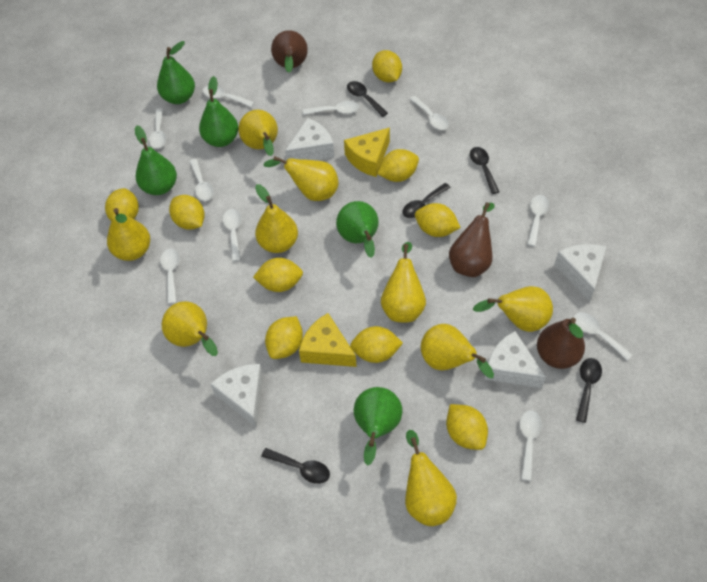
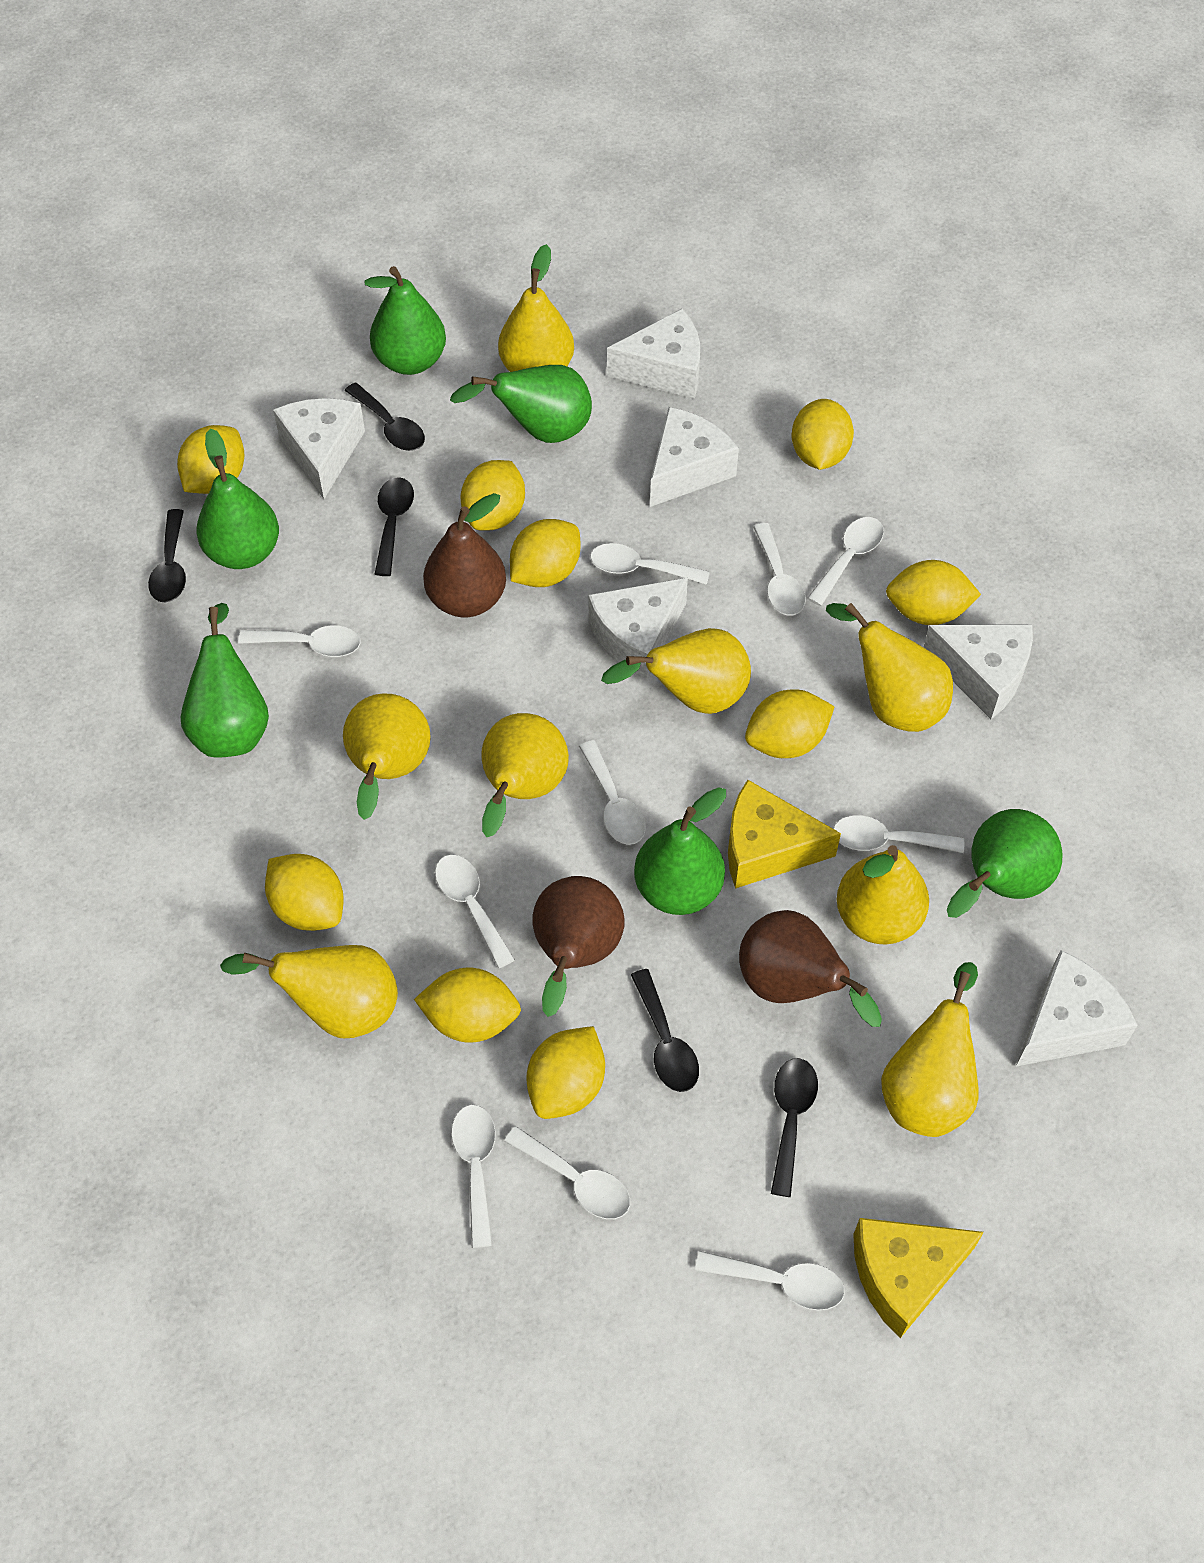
green pear: [135,126,177,195] [157,41,195,104] [199,76,238,147] [336,201,379,258] [354,387,402,466] = 5 -> [181,603,269,758] [197,428,279,569] [365,266,446,375] [450,365,592,443] [634,787,726,915] [947,809,1062,918] = 6
white cheese: [211,364,263,428] [285,118,334,160] [484,331,546,388] [554,244,606,302] = 4 -> [273,398,365,499] [588,578,688,680] [607,309,700,399] [650,407,739,507] [923,624,1033,719] [1016,950,1138,1066] = 6
yellow pear: [107,208,150,261] [162,301,218,356] [239,110,278,156] [255,184,298,253] [263,156,339,201] [381,242,426,323] [405,430,457,526] [421,324,494,378] [473,286,553,332] = 9 -> [220,945,398,1038] [343,693,431,820] [481,713,569,837] [498,244,574,372] [601,628,751,714] [826,603,953,732] [837,845,929,944] [881,962,978,1137] = 8

